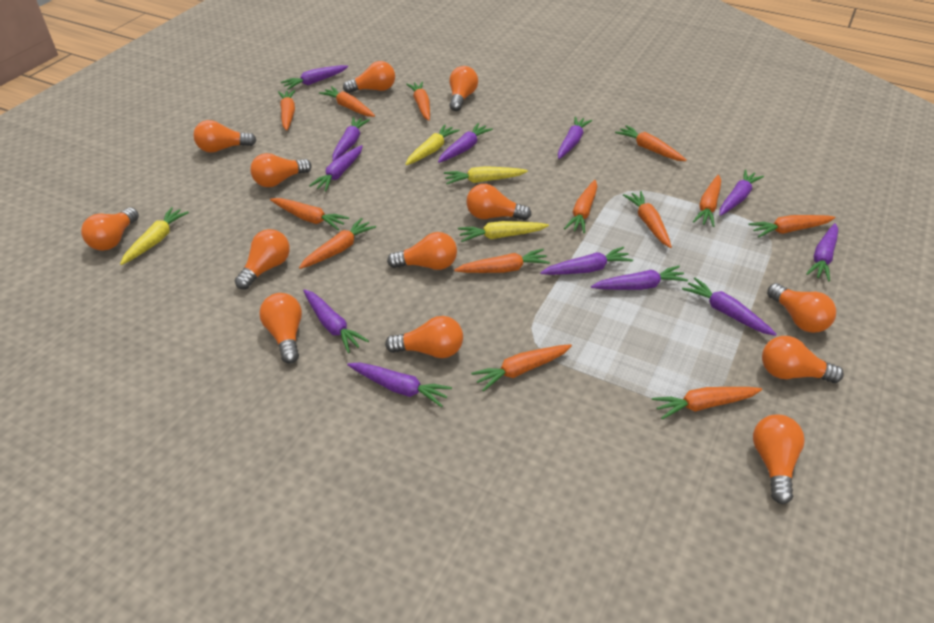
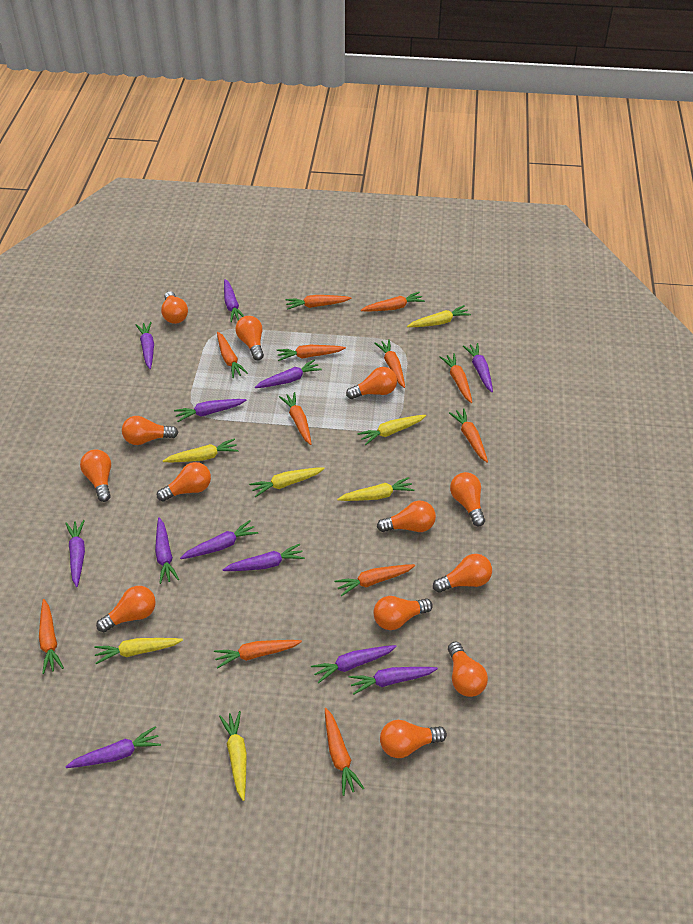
orange carrot: [270,198,349,230] [278,90,296,131] [299,218,376,269] [319,86,375,117] [406,81,430,121] [454,249,550,273] [471,344,572,391] [564,180,597,234] [615,125,687,161] [623,191,672,248] [652,387,762,419] [693,175,721,227] [748,215,836,237] = 13 -> [39,599,64,674] [214,640,302,669] [217,332,248,378] [276,345,346,361] [279,392,311,445] [285,295,351,310] [325,708,364,796] [334,564,415,596] [361,292,425,312] [375,339,405,388] [440,353,472,403] [449,408,488,463] = 12
yellow carrot: [120,207,189,265] [405,125,460,165] [444,166,528,184] [458,221,549,242] = 4 -> [94,638,183,664] [163,439,239,463] [219,711,247,801] [249,467,325,497] [337,477,415,501] [357,415,426,445] [407,305,471,327] = 7

